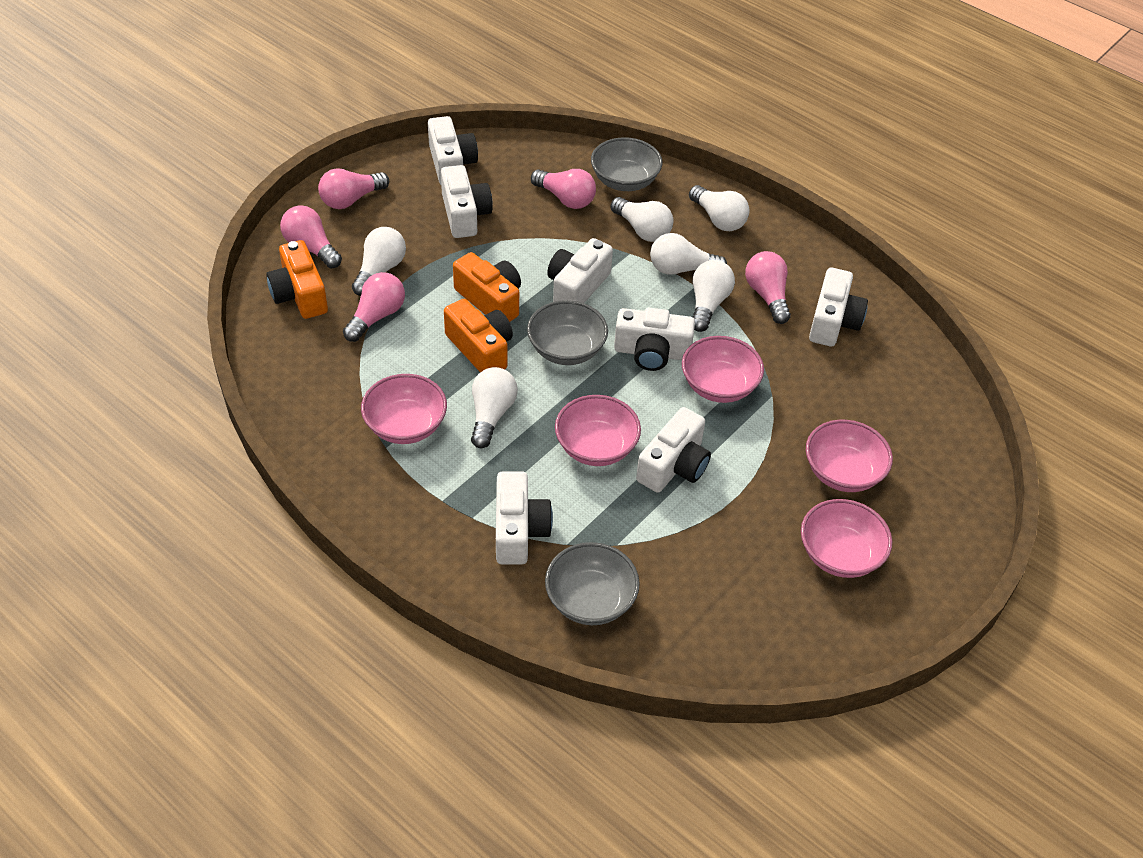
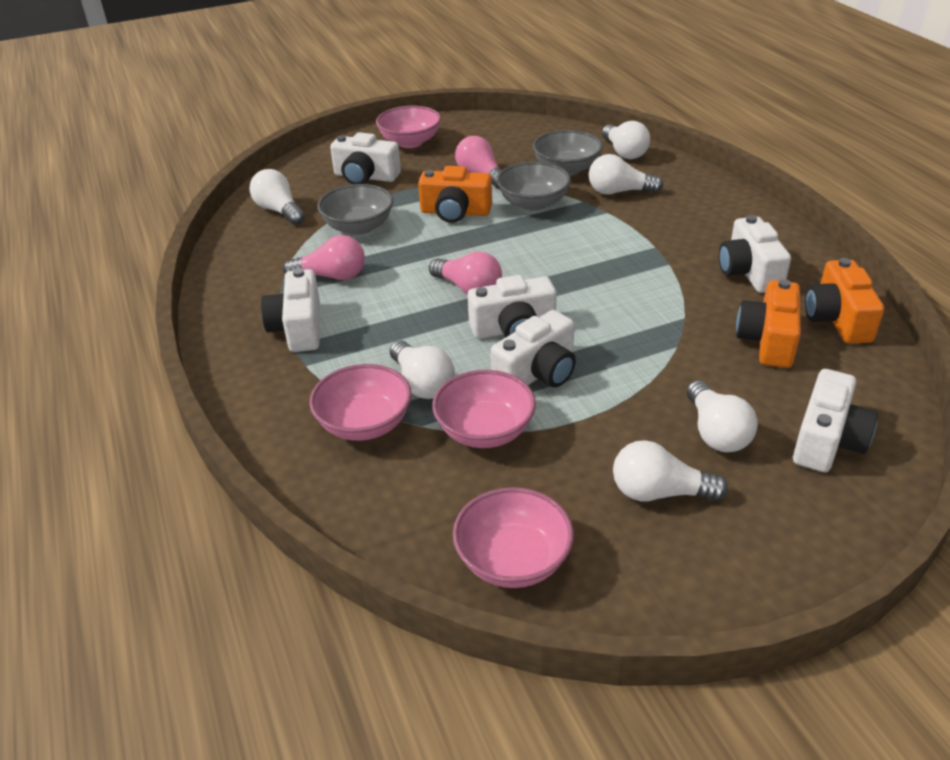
pink bowl: [361,374,447,444] [555,395,641,466] [682,336,764,403] [801,499,892,578] [806,420,893,492] = 5 -> [309,364,412,441] [376,106,441,148] [432,370,536,448] [453,487,574,588] = 4
pink light bulb: [280,205,342,269] [318,168,389,209] [343,272,405,342] [531,169,596,209] [745,251,791,324] = 5 -> [283,235,365,280] [429,251,502,295] [455,136,502,189] = 3
white camera: [428,116,478,185] [441,165,492,238] [496,471,553,565] [547,238,613,303] [614,308,695,371] [636,407,711,493] [809,268,868,347] = 7 -> [261,268,320,352] [330,132,401,184] [468,275,557,339] [491,310,576,388] [719,215,791,293] [793,369,878,472] = 6

